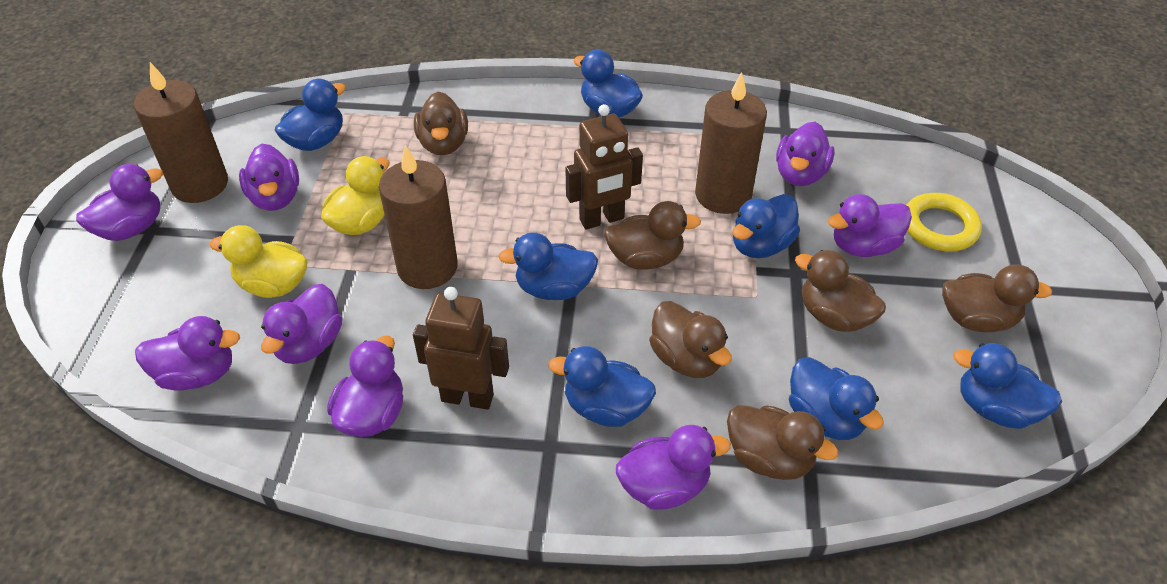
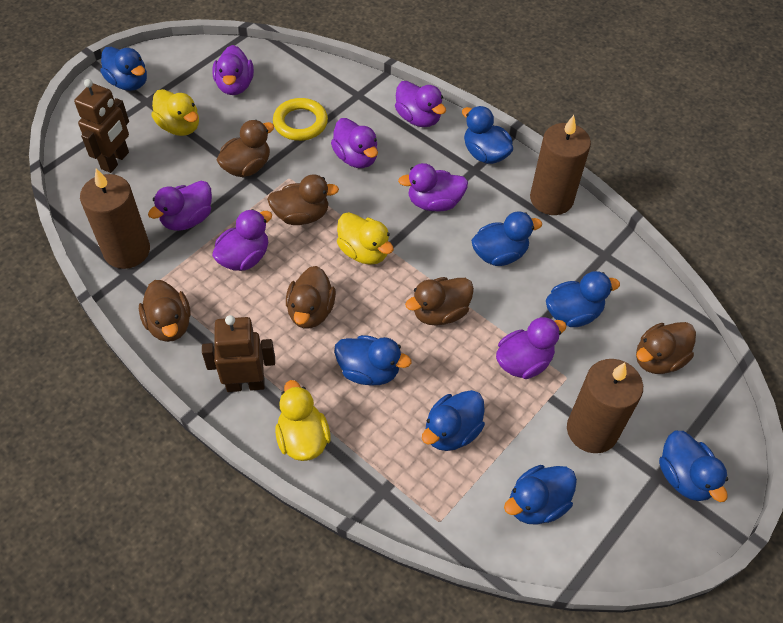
blue duck: [275,79,346,151] [498,233,598,300] [548,346,656,427] [574,50,643,118] [733,194,800,258] [789,357,884,440] [953,343,1062,429] = 7 -> [100,47,147,91] [334,335,411,385] [422,390,485,451] [462,106,513,164] [471,211,542,266] [504,465,577,525] [546,271,620,327] [659,431,728,502] = 8
purple duck: [76,164,163,241] [135,316,240,391] [239,144,299,211] [261,284,342,364] [327,336,403,437] [616,425,731,510] [776,122,835,186] [828,194,912,257] = 8 -> [148,181,212,231] [212,45,254,95] [212,209,272,271] [331,118,378,168] [395,81,446,127] [398,163,468,211] [496,317,567,379] = 7
yellow duck: [210,225,307,298] [321,156,390,235] = 2 -> [151,89,199,136] [275,380,331,461] [337,212,394,265] = 3

